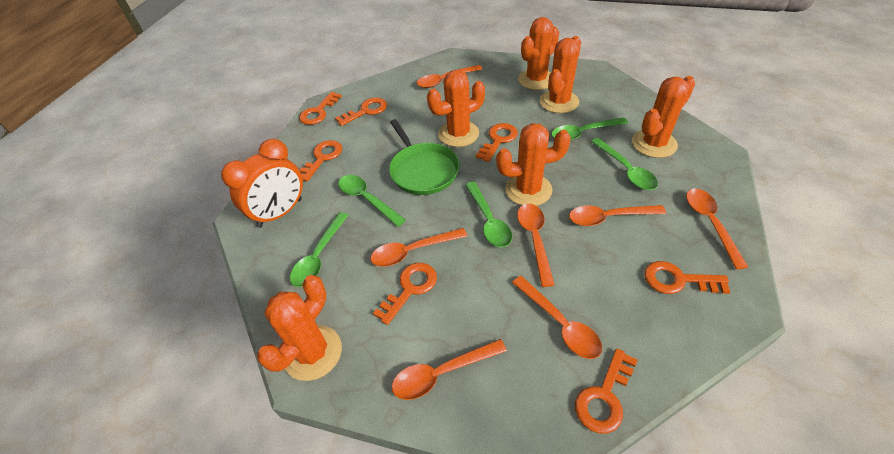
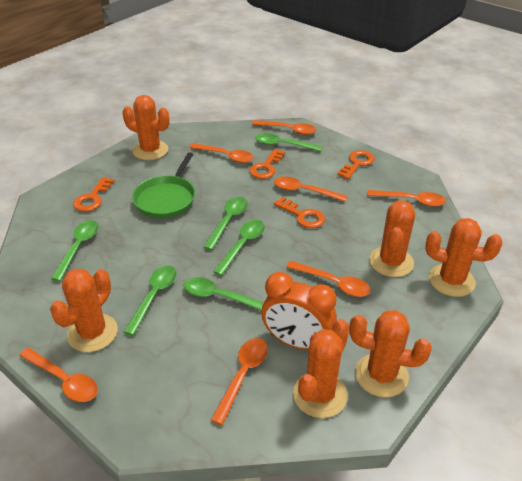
green spoon: [290,212,348,287] [338,175,406,227] [465,182,512,247] [551,117,628,141] [591,138,658,190] = 5 -> [51,220,98,281] [124,265,176,336] [184,277,264,311] [204,197,248,250] [213,220,265,276] [255,133,323,151] = 6
orange key: [299,92,342,125] [300,140,342,181] [335,98,387,126] [373,263,437,325] [476,123,518,162] [575,348,637,434] [645,261,730,294] = 7 -> [73,177,114,212] [249,149,285,179] [274,197,325,228] [337,150,374,179] = 4

